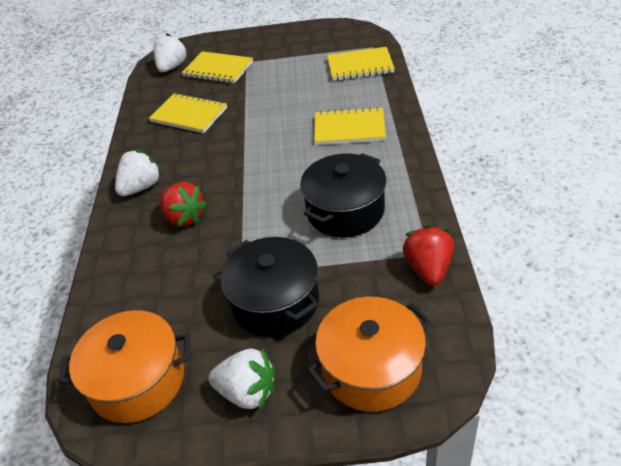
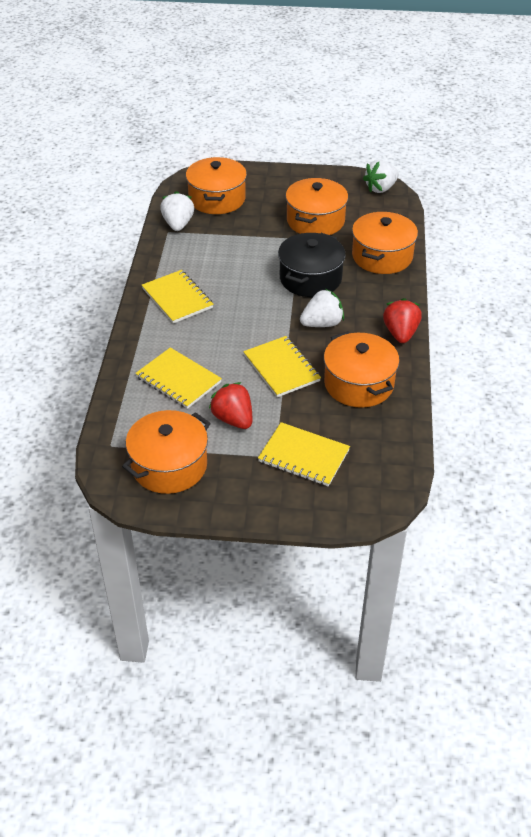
black pot: [221,237,319,337] [300,153,387,237] = 2 -> [278,233,346,297] = 1
orange pot: [59,310,190,423] [307,297,431,412] = 2 -> [122,410,211,494] [186,157,247,214] [285,178,348,235] [324,331,400,408] [352,212,418,274] = 5

